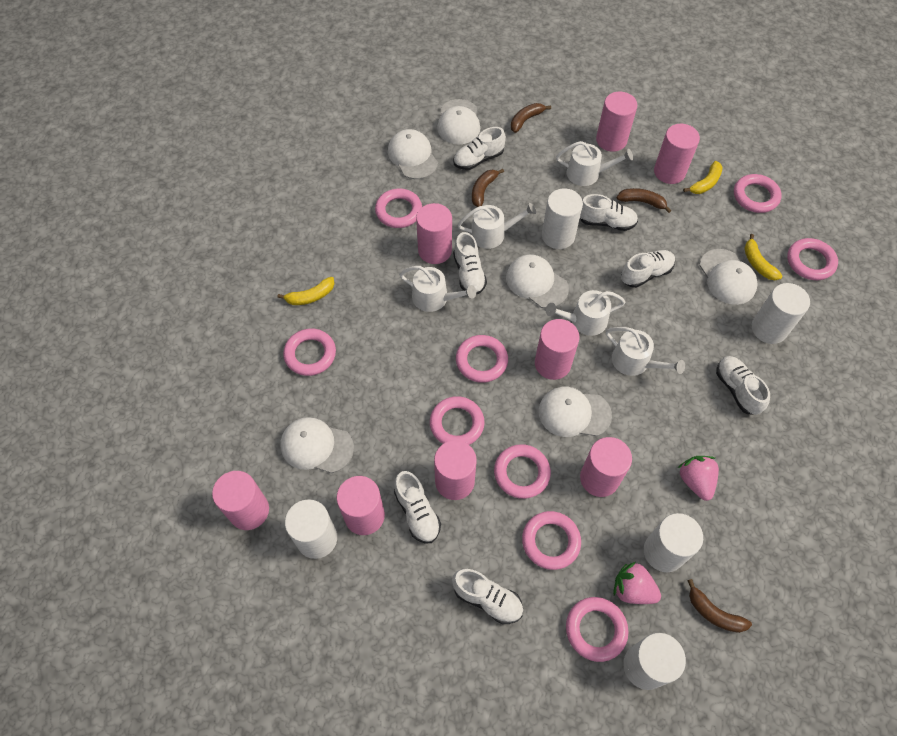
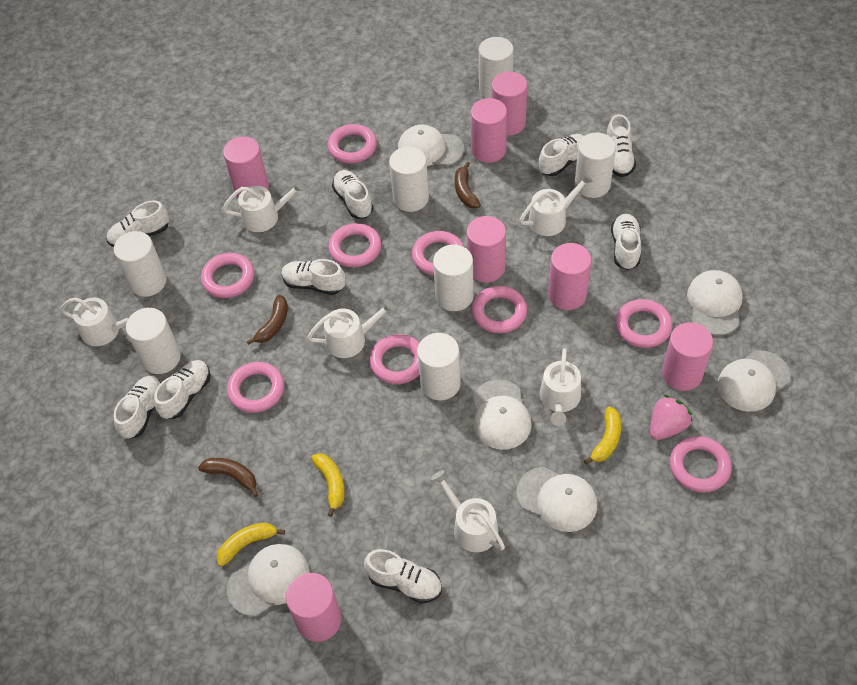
brown banana: [472,169,504,207] [511,103,551,133] [617,188,671,213] [687,579,752,633] = 4 -> [198,458,258,497] [247,295,288,345] [455,162,481,208] = 3
pink cylinder: [212,471,269,530] [337,476,385,535] [416,203,452,264] [434,440,477,500] [535,319,580,380] [580,437,632,497] [596,92,637,152] [654,124,700,184] = 8 -> [223,136,269,197] [286,573,341,642] [467,216,506,282] [471,98,507,163] [492,71,527,136] [548,243,591,310] [662,322,713,391] = 7
pink strawberry: [613,562,661,604] [678,456,719,501] = 2 -> [650,395,692,440] = 1
white cylinder: [285,499,337,559] [542,188,583,249] [623,633,686,690] [644,513,703,572] [752,283,810,344] = 5 -> [114,231,166,297] [126,308,181,374] [389,147,429,212] [417,333,461,400] [433,245,474,311] [479,37,513,98] [575,132,616,198] = 7
white shoe: [394,471,441,544] [452,569,523,624] [453,127,506,170] [453,232,487,295] [580,194,638,231] [621,250,675,288] [716,356,770,415] = 7 -> [106,201,169,247] [114,376,161,439] [154,360,211,419] [281,259,346,295] [332,170,373,219] [364,549,442,603] [539,134,584,176] [606,114,636,177] [611,214,641,270] = 9
white watering can: [399,266,476,312] [457,203,536,249] [546,290,625,336] [556,141,633,186] [606,327,685,376] = 5 -> [60,297,136,346] [223,180,305,232] [307,299,395,358] [431,470,505,552] [519,173,593,236] [540,348,581,426] = 6

